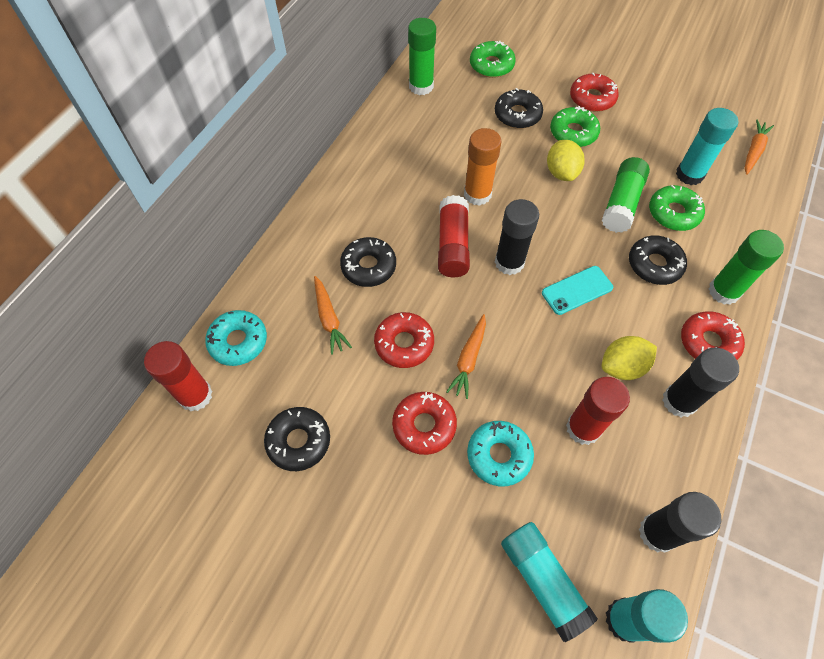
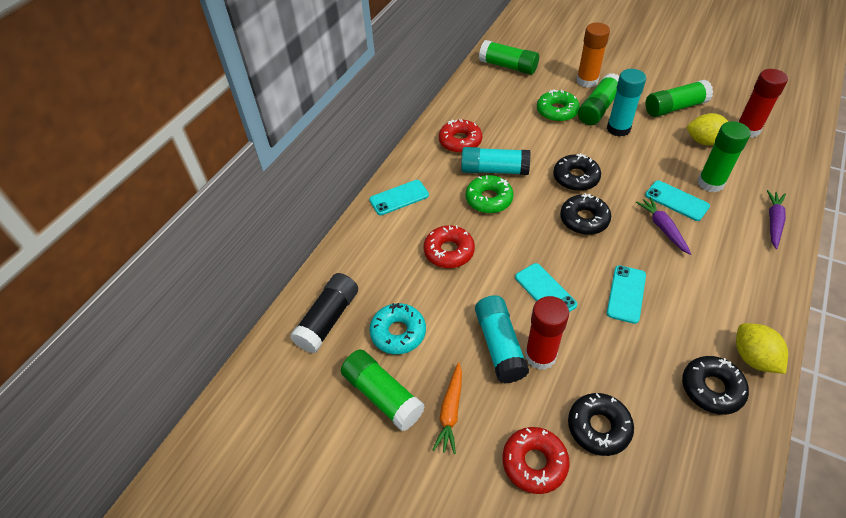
black glue stick: [495,199,539,275] [639,492,721,553] [663,348,739,417] = 3 -> [290,273,358,354] = 1
green donut: [470,40,516,78] [550,106,600,147] [649,185,705,231] = 3 -> [466,175,514,213] [537,89,580,122] = 2
green glue stick: [408,18,436,95] [602,157,650,233] [708,230,784,305] = 3 -> [341,349,425,431] [479,40,539,75] [578,73,619,125] [645,80,713,117] [697,121,751,192] = 5
orange carrot: [314,276,352,355] [446,314,486,399] [744,120,774,175] = 3 -> [433,362,462,454] = 1
purple carrot: none = 0 -> [636,197,691,255] [767,190,786,249] = 2
red donut: [374,312,434,368] [392,392,457,455] [570,73,619,112] [681,311,745,360] = 4 -> [424,225,475,268] [439,119,482,153] [503,427,570,494] = 3
red glue stick: [144,341,213,411] [438,195,470,277] [566,377,630,445] = 3 -> [525,296,569,370] [738,69,788,138] = 2
turquoise donut: [205,310,267,366] [467,421,534,487] = 2 -> [369,303,426,354] = 1
turquoise phone: [542,266,613,315] = 1 -> [369,180,429,215] [515,263,577,312] [607,265,646,324] [645,180,710,221] = 4

